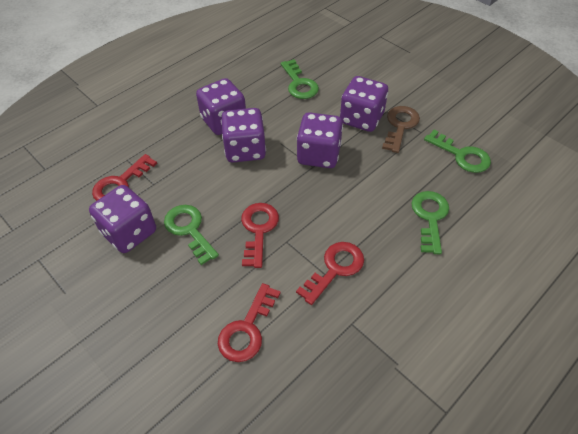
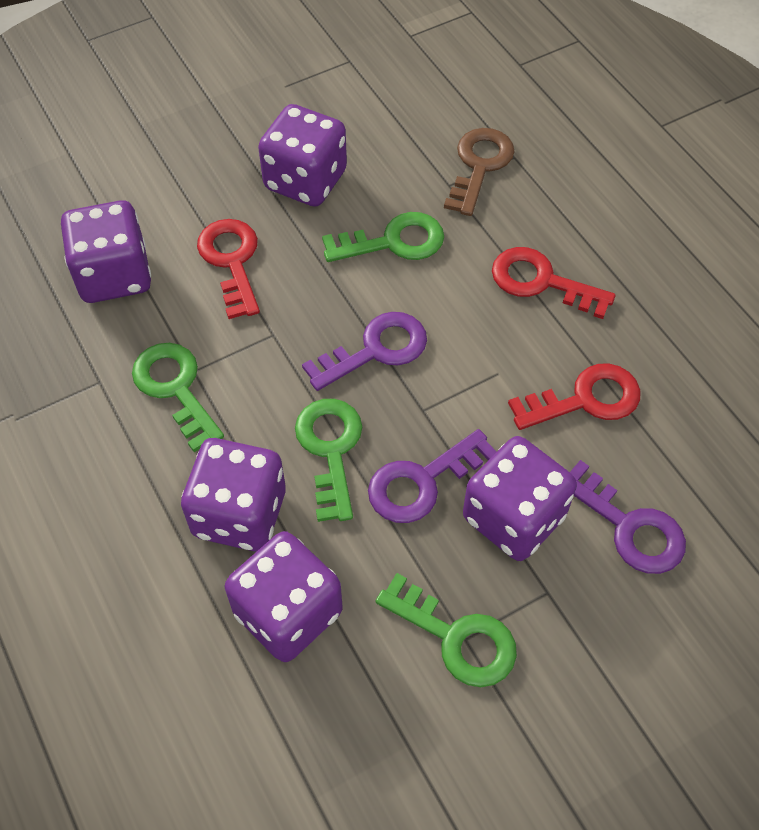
purple key: none = 0 -> [302,312,427,391] [368,429,497,523] [570,460,686,574] = 3
red key: [92,154,157,201] [218,283,281,362] [241,203,279,268] [296,242,364,305] = 4 -> [197,219,260,319] [492,247,616,319] [508,363,640,430] = 3

